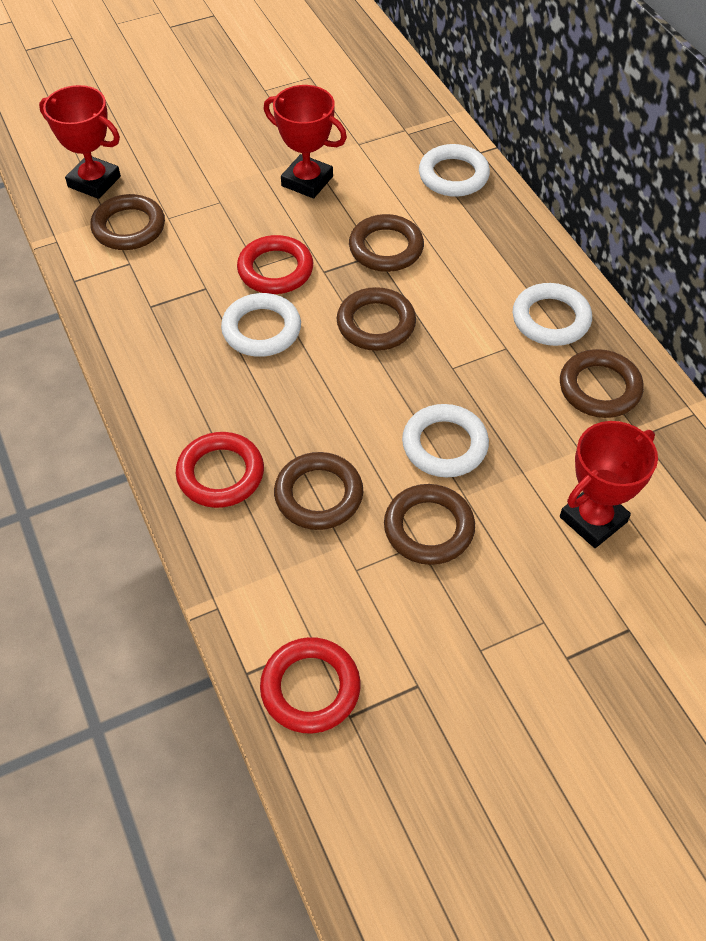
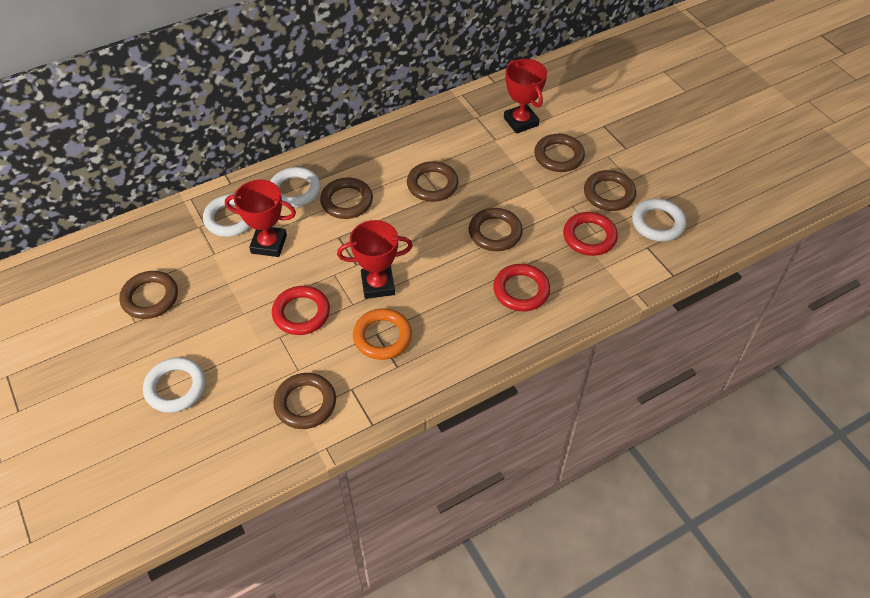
brown ring: [90,194,165,250] [274,452,363,530] [337,287,416,351] [349,214,424,272] [384,484,475,565] [560,349,644,418] = 6 -> [119,271,178,319] [273,373,336,429] [320,177,373,219] [407,161,459,202] [469,208,523,251] [534,134,585,172] [584,170,636,211] = 7
orange ring: none = 0 -> [353,309,412,360] = 1

